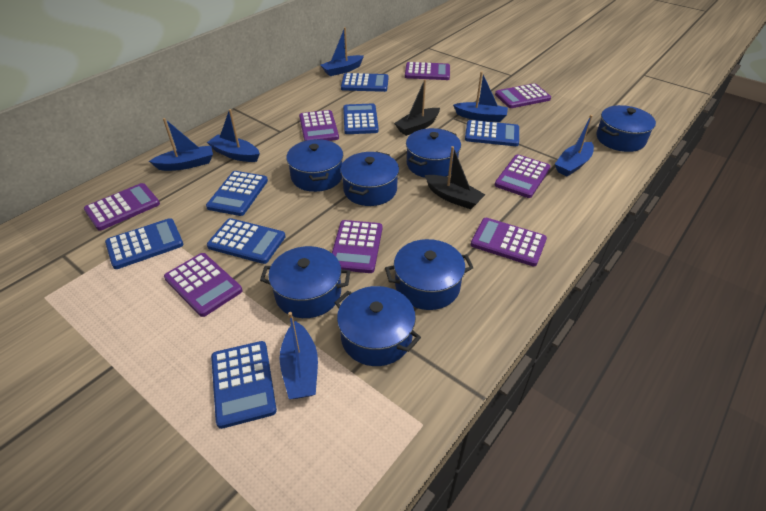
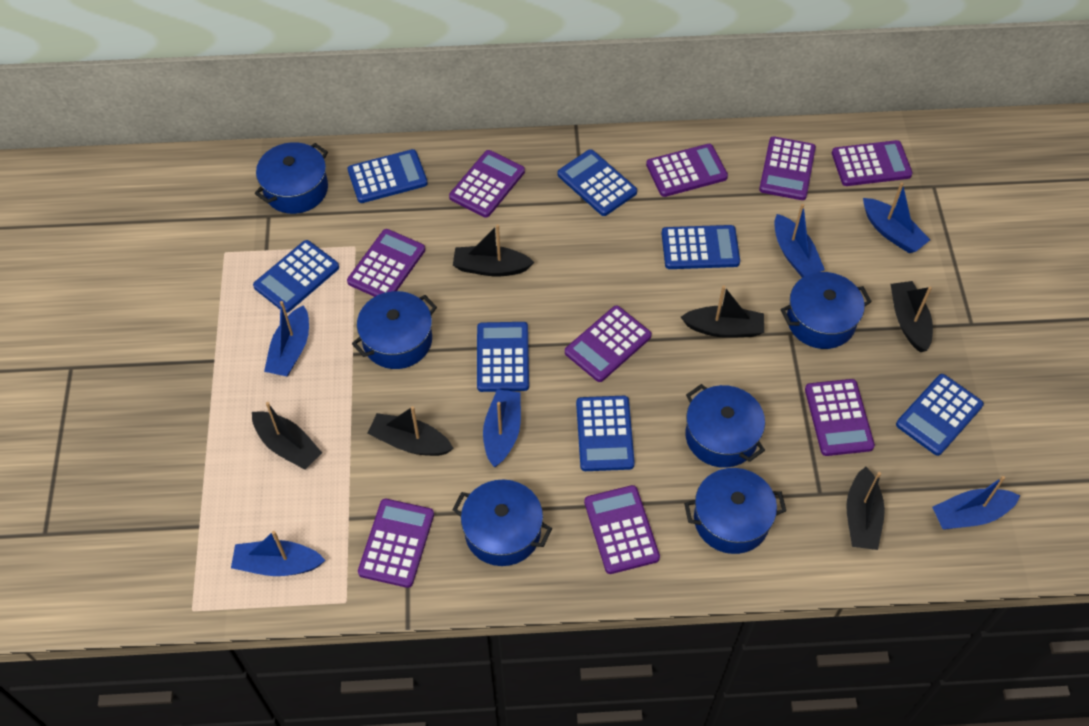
black boat: [394,79,440,136] [425,146,485,209] = 2 -> [252,402,322,470] [368,406,454,456] [453,224,534,276] [681,286,764,338] [846,467,885,550] [891,281,933,352] = 6
blue pot: [260,246,350,318] [286,139,343,192] [334,286,421,366] [341,151,399,206] [385,239,473,310] [406,128,461,178] [596,105,656,152] = 7 -> [255,142,328,214] [352,291,437,369] [452,479,552,566] [684,468,786,554] [685,384,765,468] [780,272,872,349] = 6
purple calculator: [84,183,160,231] [164,253,242,317] [299,110,339,141] [332,220,382,273] [405,62,450,80] [471,218,547,266] [495,83,551,108] [495,154,550,198] = 8 -> [347,229,425,297] [358,499,434,588] [449,150,525,217] [565,306,652,382] [584,485,660,574] [646,144,728,197] [759,136,816,200] [805,379,875,456] [832,140,913,186] = 9

